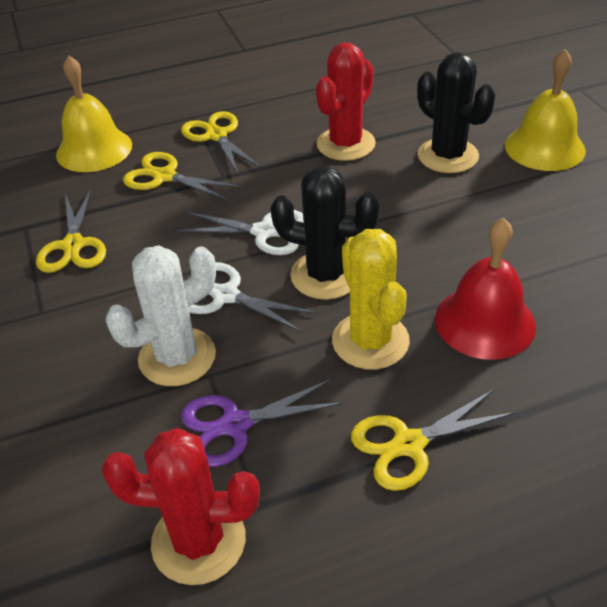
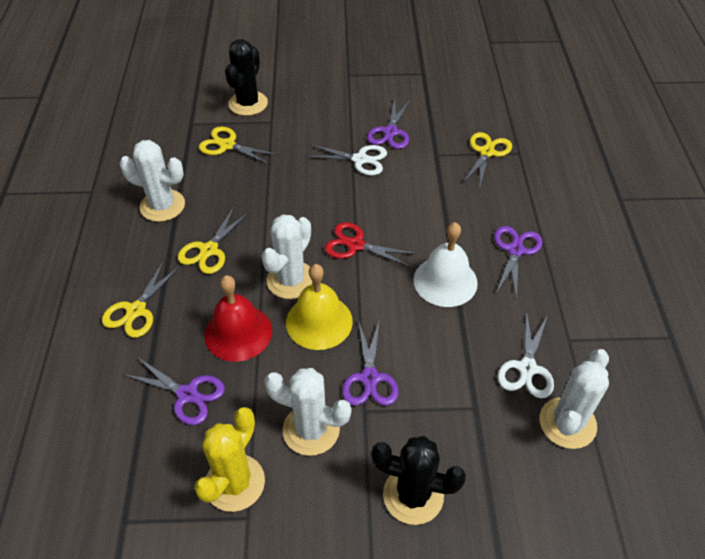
purple scissors: [181,379,344,467] = 1 -> [123,357,225,425] [342,319,399,406] [367,98,411,149] [494,226,543,299] = 4
red cactus: [101,428,260,585] [316,42,376,161] = 2 -> none = 0
red scissors: none = 0 -> [325,222,418,268] = 1
white bell: none = 0 -> [413,222,478,307] = 1
white cactus: [106,245,216,386] = 1 -> [119,140,185,222] [261,214,313,299] [264,368,351,456] [540,349,609,449] = 4
yellow bell: [56,55,132,172] [505,49,586,171] = 2 -> [286,264,353,350] = 1

